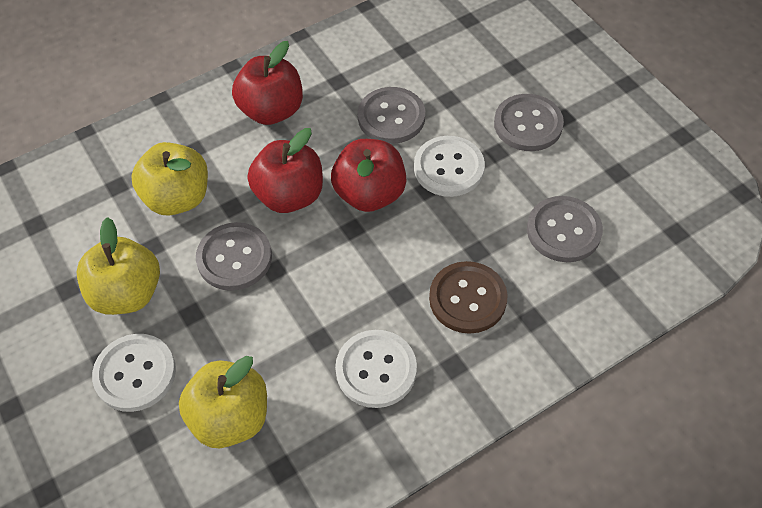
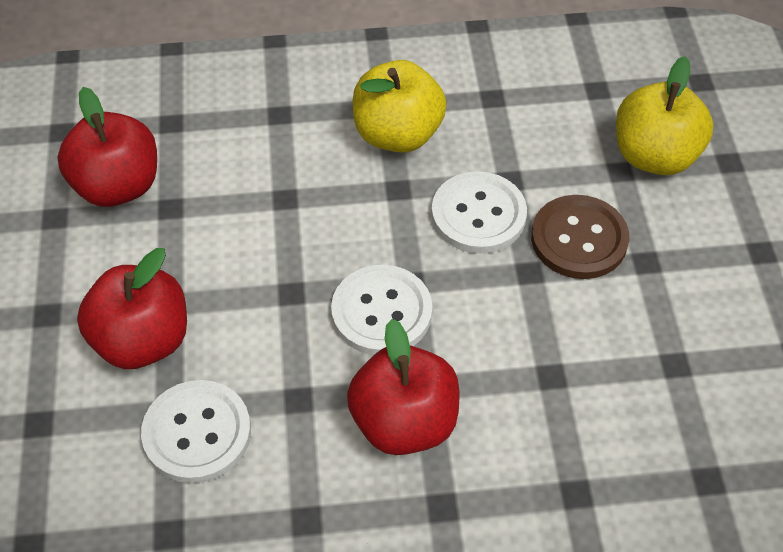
grey button: [196,222,272,291] [358,87,425,144] [494,94,564,151] [527,196,603,262] = 4 -> none = 0
yellow apple: [77,217,160,315] [131,142,208,216] [179,356,267,448] = 3 -> [353,60,446,153] [616,56,713,175] = 2

